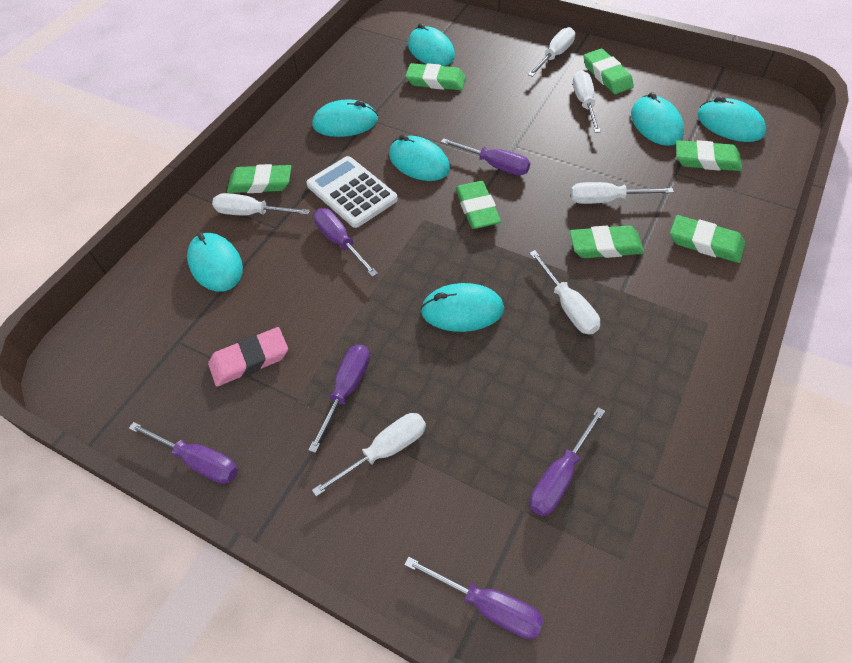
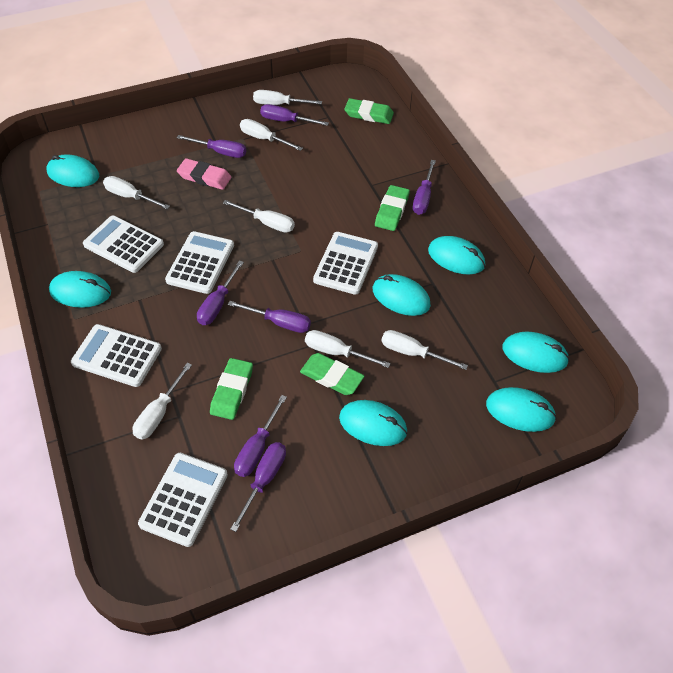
green eraser: [227,164,291,193] [405,63,466,90] [455,181,501,229] [570,226,644,258] [583,49,634,94] [670,215,745,263] [676,140,742,171] = 7 -> [210,358,253,420] [300,353,364,395] [344,98,394,124] [375,185,410,231] = 4
purple screwdriver: [129,422,238,484] [308,344,370,453] [313,208,378,277] [404,557,544,639] [441,138,530,175] [529,407,605,516] = 6 -> [177,135,246,158] [197,260,244,325] [228,301,311,333] [230,442,286,532] [234,395,287,477] [260,104,329,126] [413,160,436,215] = 7
white calculator: [306,156,398,228] = 1 -> [71,324,162,387] [83,216,164,273] [138,453,228,547] [165,231,234,294] [313,232,378,295] = 5
white screwdriver: [212,193,310,216] [312,413,426,497] [528,27,575,77] [530,250,600,335] [571,182,674,204] [573,70,601,133] = 6 -> [103,176,170,209] [133,363,192,440] [223,200,295,233] [240,119,303,151] [253,90,322,105] [305,330,391,368] [381,330,468,370] = 7

